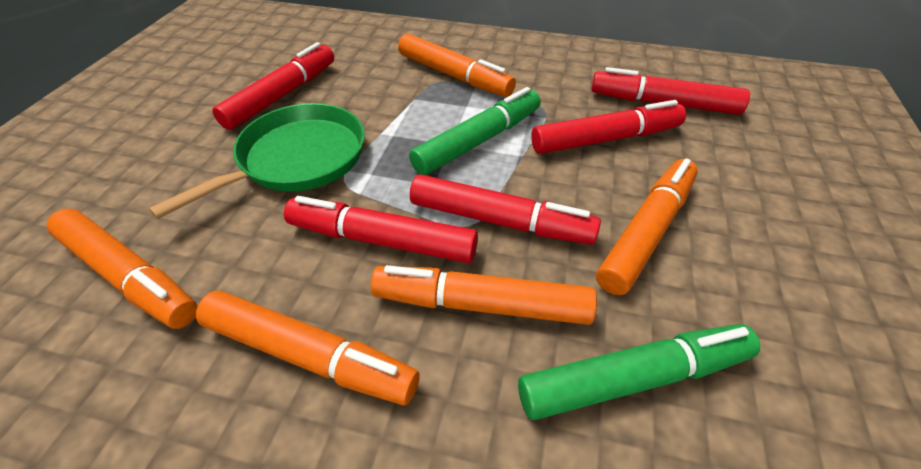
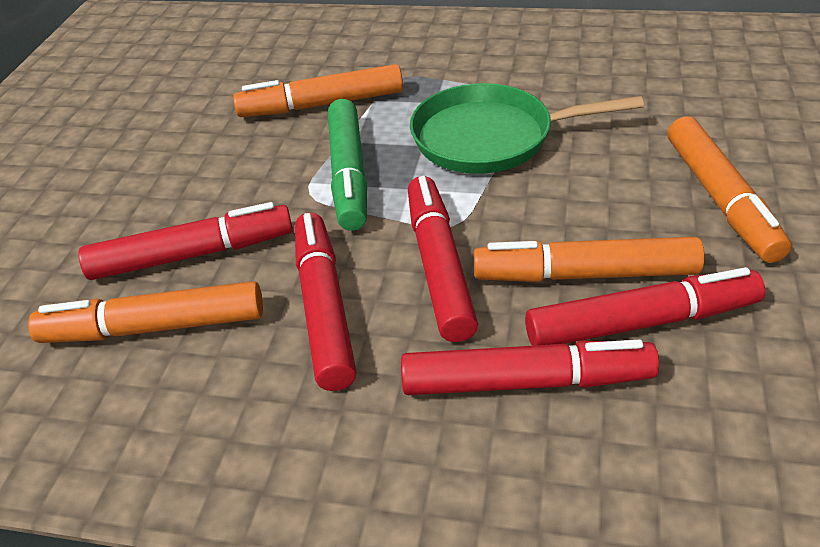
green marker: [409,87,541,175] [518,324,760,420] = 2 -> [328,99,367,231] = 1
orange marker: [47,209,197,329] [196,291,420,405] [371,265,597,325] [398,33,516,97] [596,158,698,295] = 5 -> [28,281,263,343] [233,64,403,117] [474,237,705,282] [668,117,792,263] = 4

